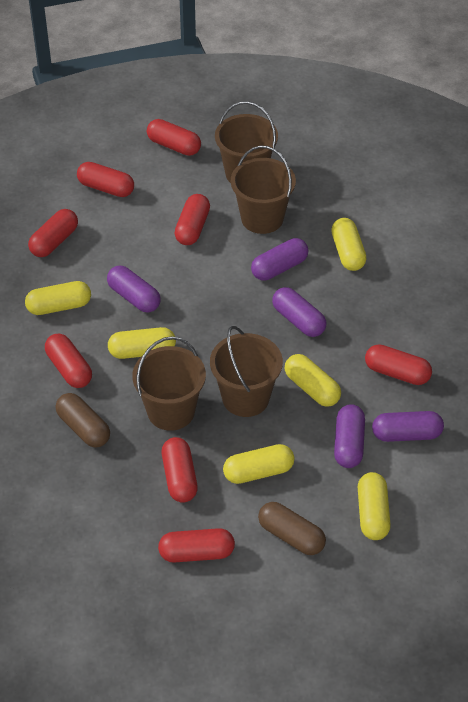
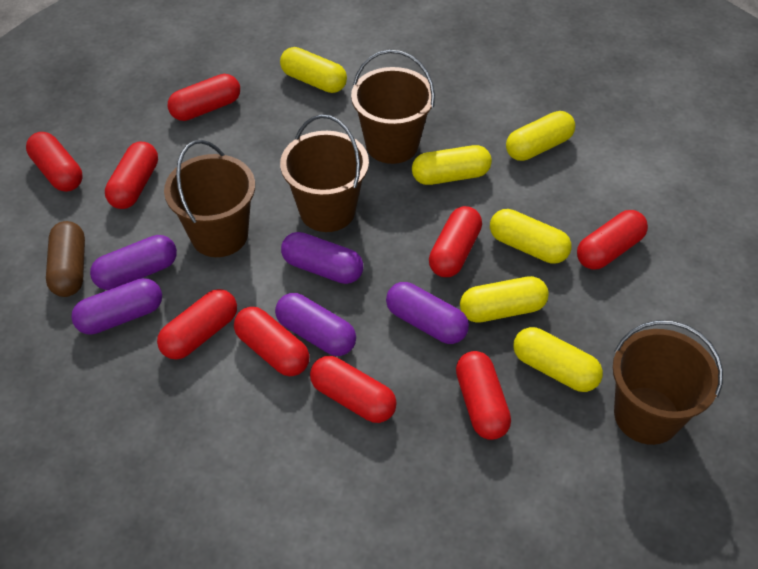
brown capsule: [56,393,110,447] [258,502,326,555] = 2 -> [46,221,85,297] = 1
red capsule: [28,209,78,257] [45,333,92,388] [77,162,134,197] [147,119,201,156] [158,528,235,563] [162,437,198,503] [174,194,210,245] [365,344,432,385] = 8 -> [26,132,82,192] [105,141,158,209] [157,289,237,359] [168,74,240,121] [234,307,309,376] [310,356,397,423] [429,206,482,277] [456,351,511,440] [577,210,648,269] = 9

